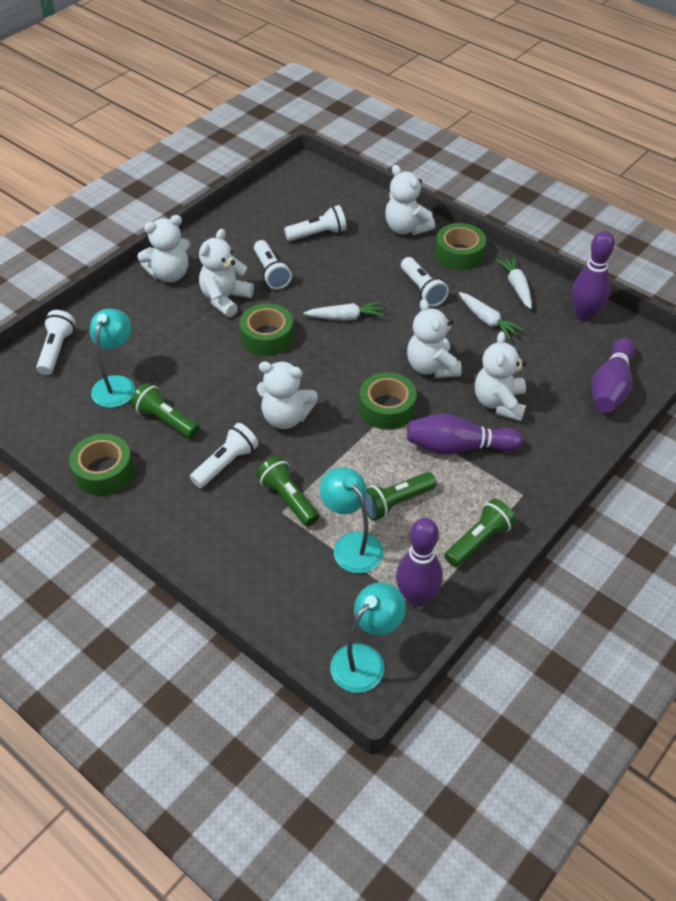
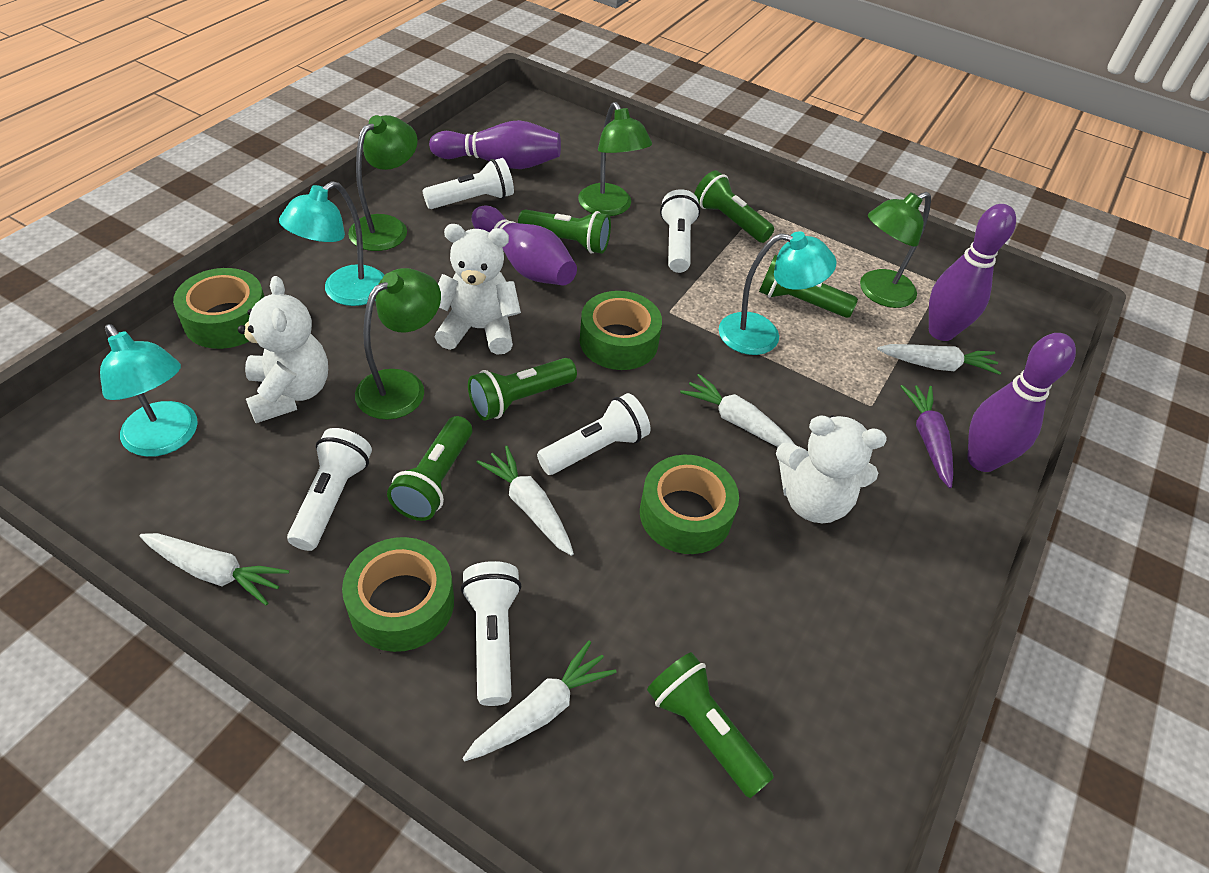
green flashlight: [131,383,199,439] [256,456,319,527] [365,472,437,521] [445,499,516,567] = 4 -> [387,416,472,521] [468,358,577,421] [518,209,611,254] [647,652,774,798] [694,170,774,243] [759,255,858,318] = 6
green lamp: none = 0 -> [348,115,418,251] [355,268,441,420] [578,102,652,216] [860,192,931,308] = 4
purple carrot: none = 0 -> [900,385,953,488] = 1
white carrot: [304,302,384,321] [459,292,524,340] [496,256,532,309] = 3 -> [139,533,289,606] [462,641,617,762] [476,446,574,556] [680,374,795,447] [877,344,1001,375] = 5
white teddy bear: [137,215,191,282] [199,229,254,317] [257,362,318,429] [385,165,435,235] [407,299,462,378] [475,331,526,421] = 6 -> [238,276,328,423] [435,224,521,355] [776,415,887,523] = 3

